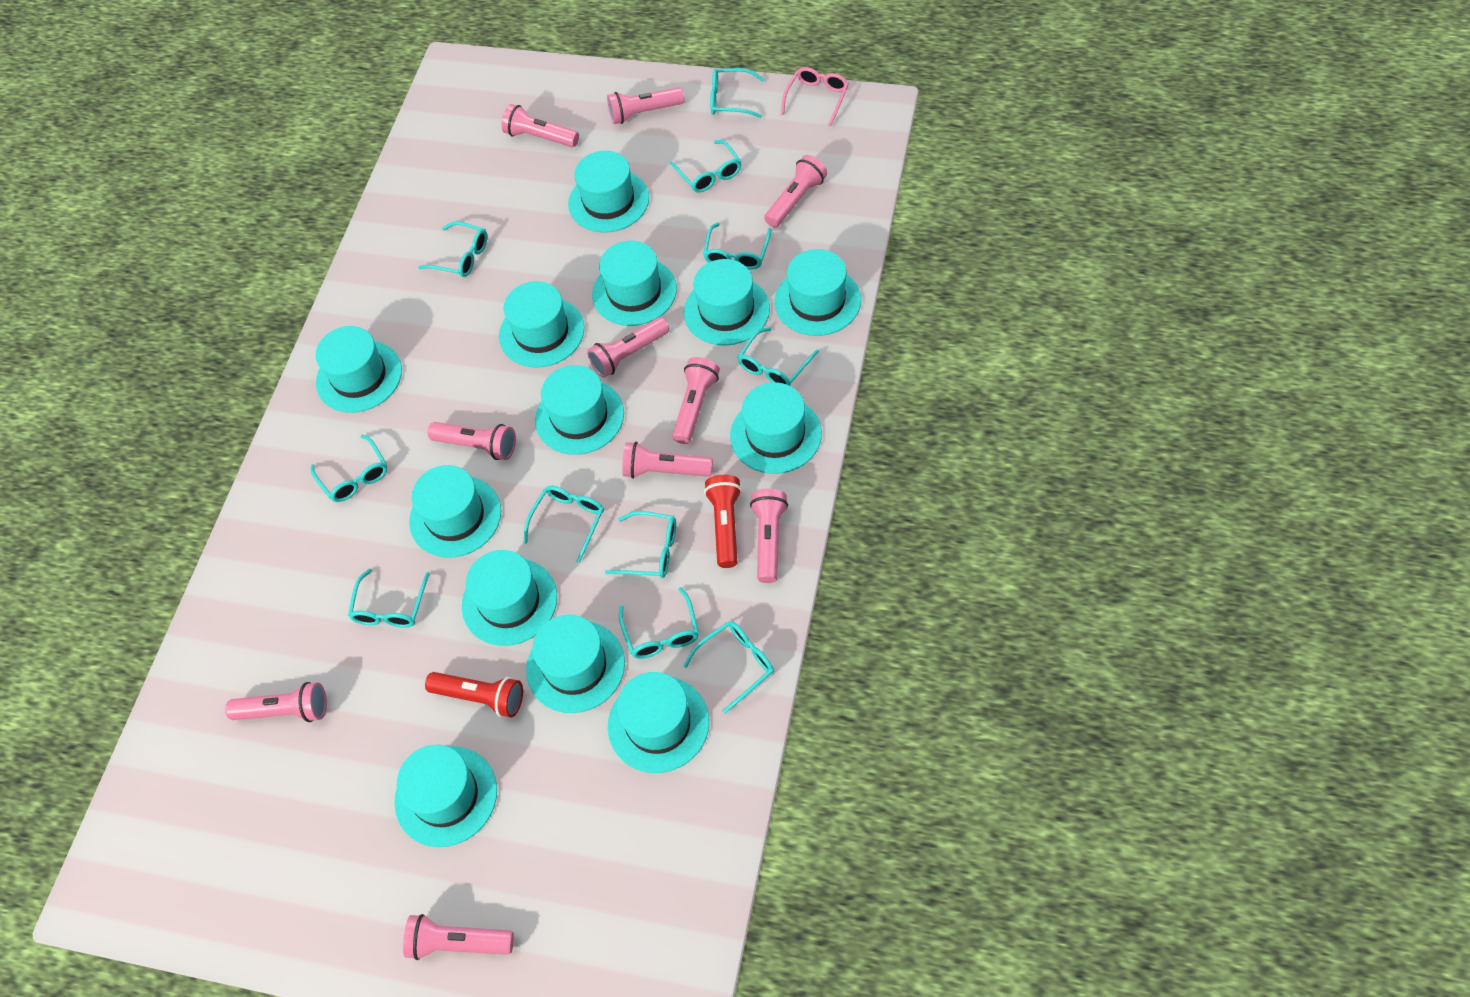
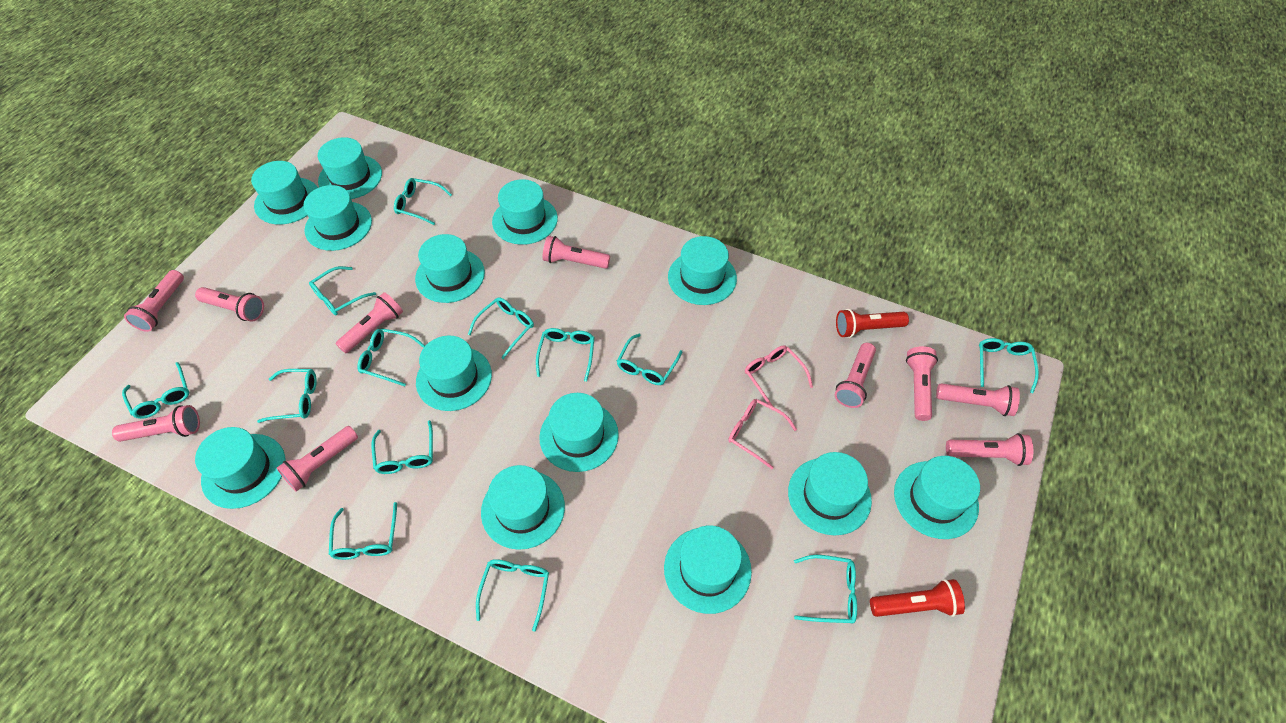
pink glasses: [781,67,849,126] = 1 -> [728,399,797,469] [745,345,813,406] = 2
turquoise glasses: [311,435,388,502] [348,569,430,628] [418,221,487,277] [523,486,604,563] [605,511,676,578] [619,587,699,659] [670,140,741,193] [684,621,774,714] [703,223,771,270] [710,68,765,118] [737,327,819,386] = 11 -> [122,362,189,419] [257,369,317,423] [309,266,376,315] [329,502,397,560] [357,328,425,387] [371,420,433,474] [394,178,452,225] [468,297,534,359] [476,559,549,632] [536,328,595,382] [617,334,682,385] [794,555,857,623] [979,338,1039,393] = 13

